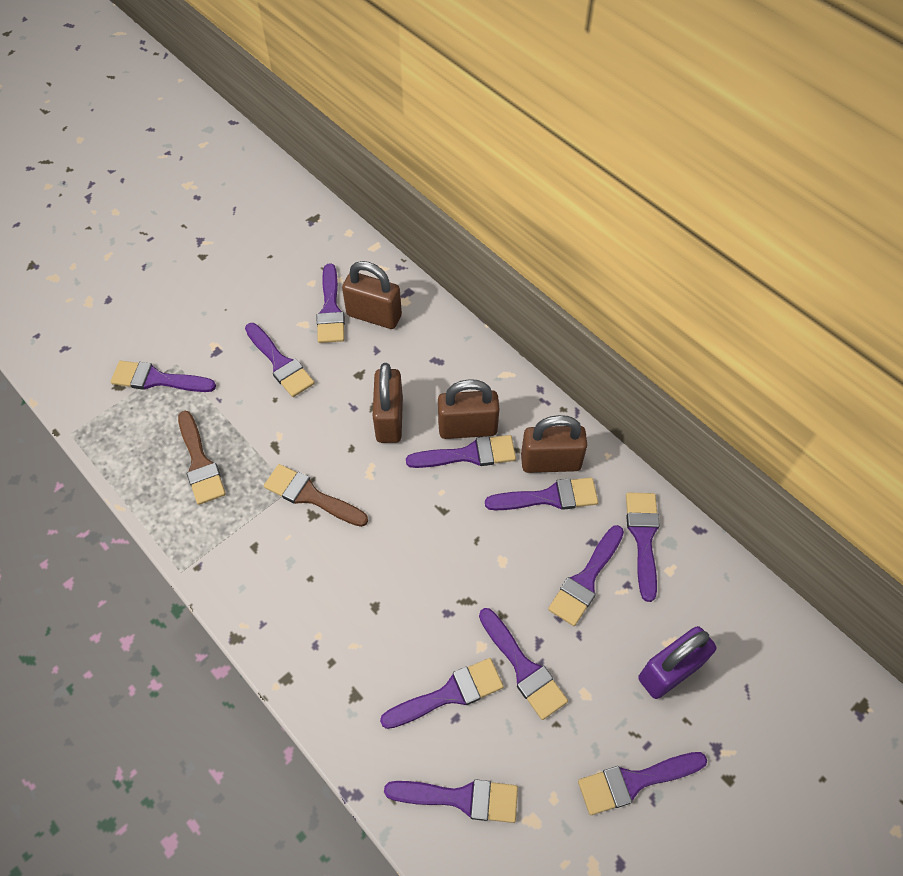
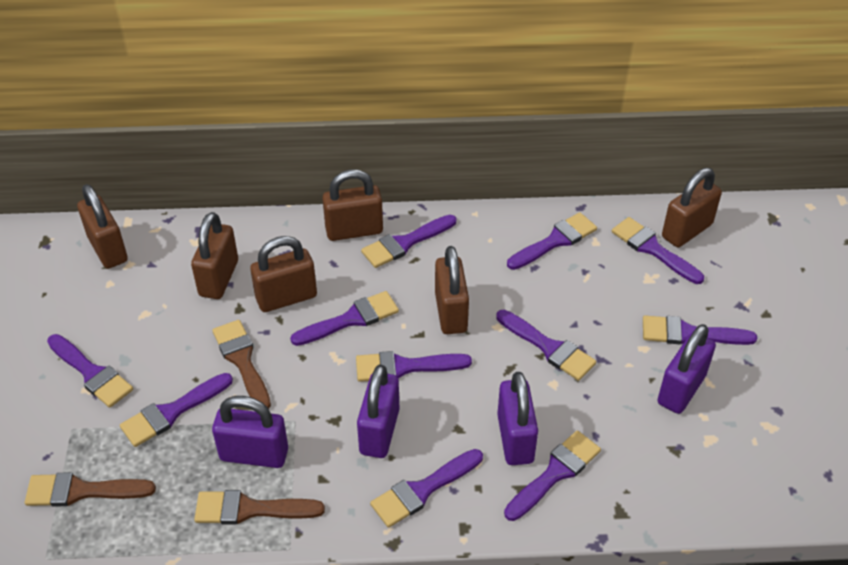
brown brush: [178,411,226,505] [264,464,368,527] = 2 -> [25,472,156,507] [194,490,325,525] [212,320,271,409] = 3
brown padlock: [342,261,402,329] [373,363,403,443] [438,379,500,439] [521,415,587,473] = 4 -> [77,184,128,269] [191,212,238,299] [250,236,317,312] [322,169,383,241] [435,246,469,334] [662,168,722,247] = 6
purple padlock: [638,626,716,699] = 1 -> [212,396,288,468] [357,364,399,458] [497,372,538,465] [658,324,716,414] = 4

